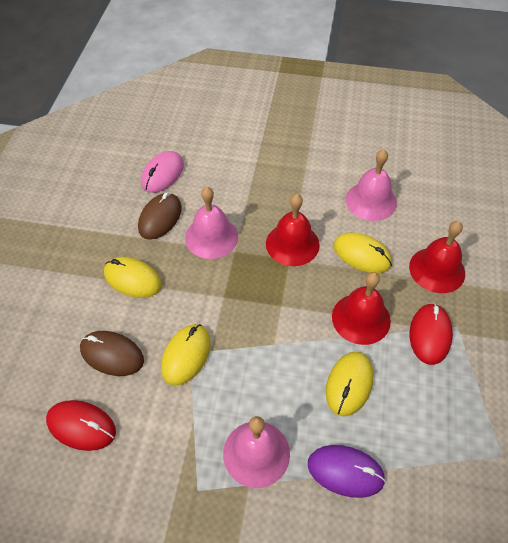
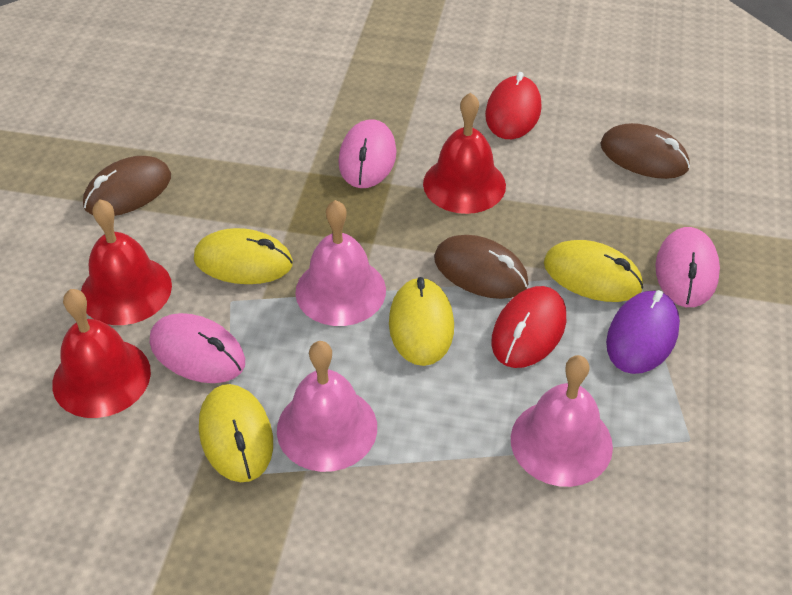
brown mouse: [80,331,144,376] [138,192,182,240] = 2 -> [83,156,171,216] [434,235,528,299] [600,123,690,179] = 3
pink mouse: [141,151,184,193] = 1 -> [150,313,245,383] [338,119,396,188] [655,227,720,307] = 3

